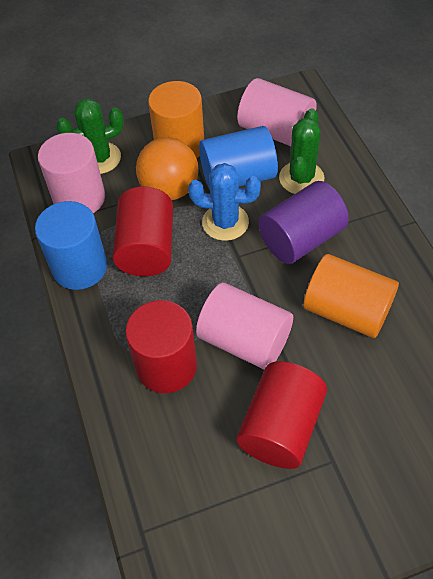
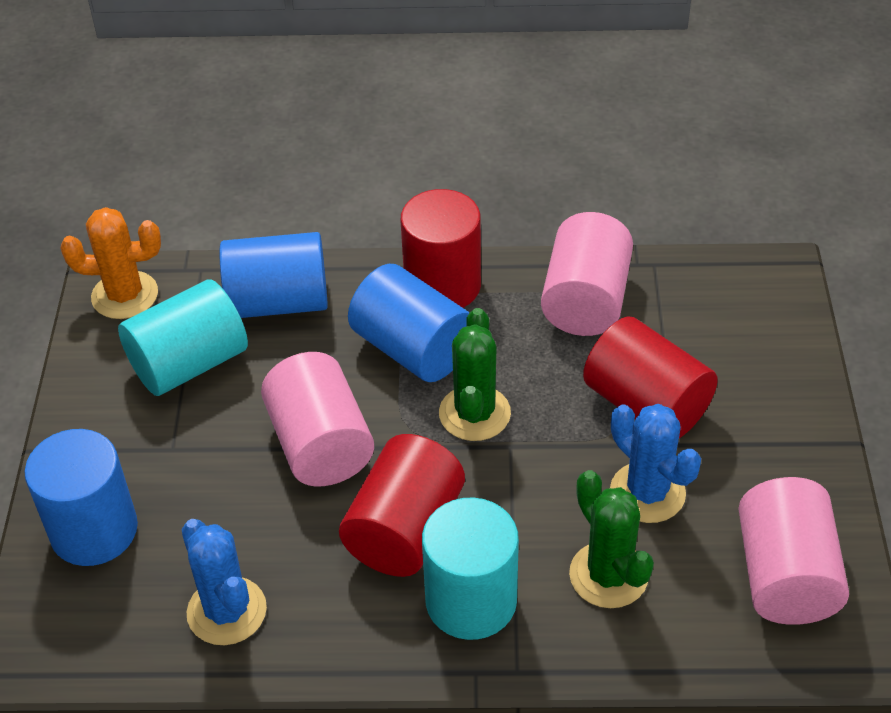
blue cactus: [188,163,261,241] = 1 -> [182,519,267,645] [610,404,701,523] = 2
blue cylinder: [35,201,107,290] [199,126,278,189] = 2 -> [24,429,138,566] [219,232,328,318] [348,264,470,382] = 3
orange ball: [136,137,199,200] = 1 -> none = 0
orange cactus: none = 0 -> [60,207,161,319] = 1
orange cylinder: [148,81,204,158] [304,254,399,338] = 2 -> none = 0
purple cylinder: [258,181,349,264] = 1 -> none = 0
turquoise cylinder: none = 0 -> [118,279,248,396] [422,498,519,640] = 2

